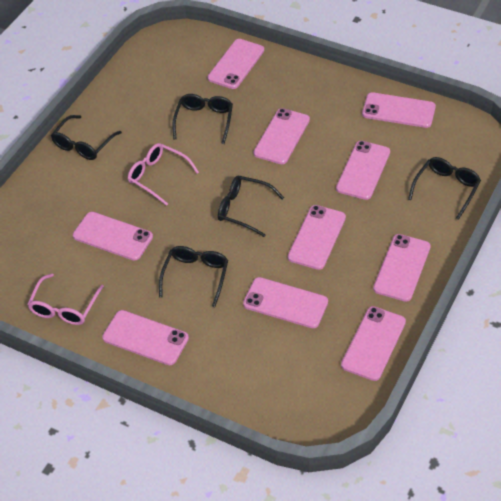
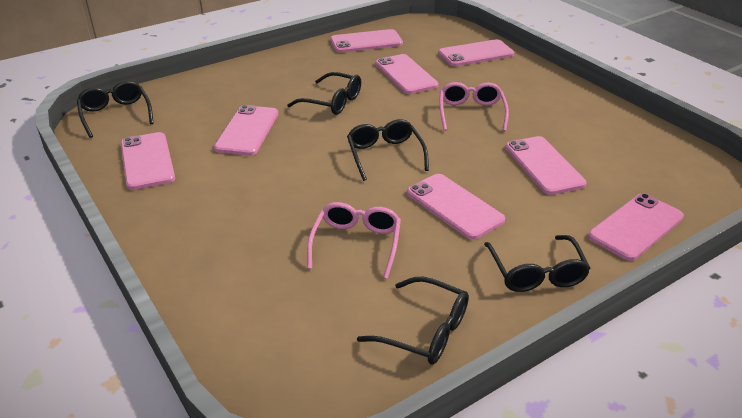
pink phone: [73,212,153,261] [102,310,189,365] [208,39,264,89] [243,277,328,328] [254,108,310,164] [288,205,346,270] [336,141,390,200] [341,306,406,381] [362,92,436,128] [373,234,431,302] = 10 -> [121,132,175,190] [214,105,278,156] [330,29,403,53] [375,54,439,94] [407,174,505,240] [438,39,514,66] [505,136,587,195] [588,193,684,261] = 8

